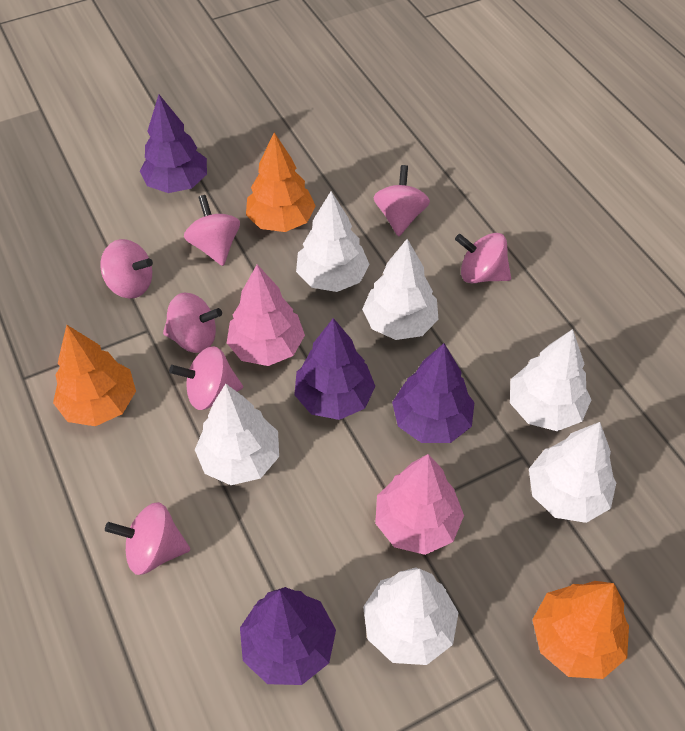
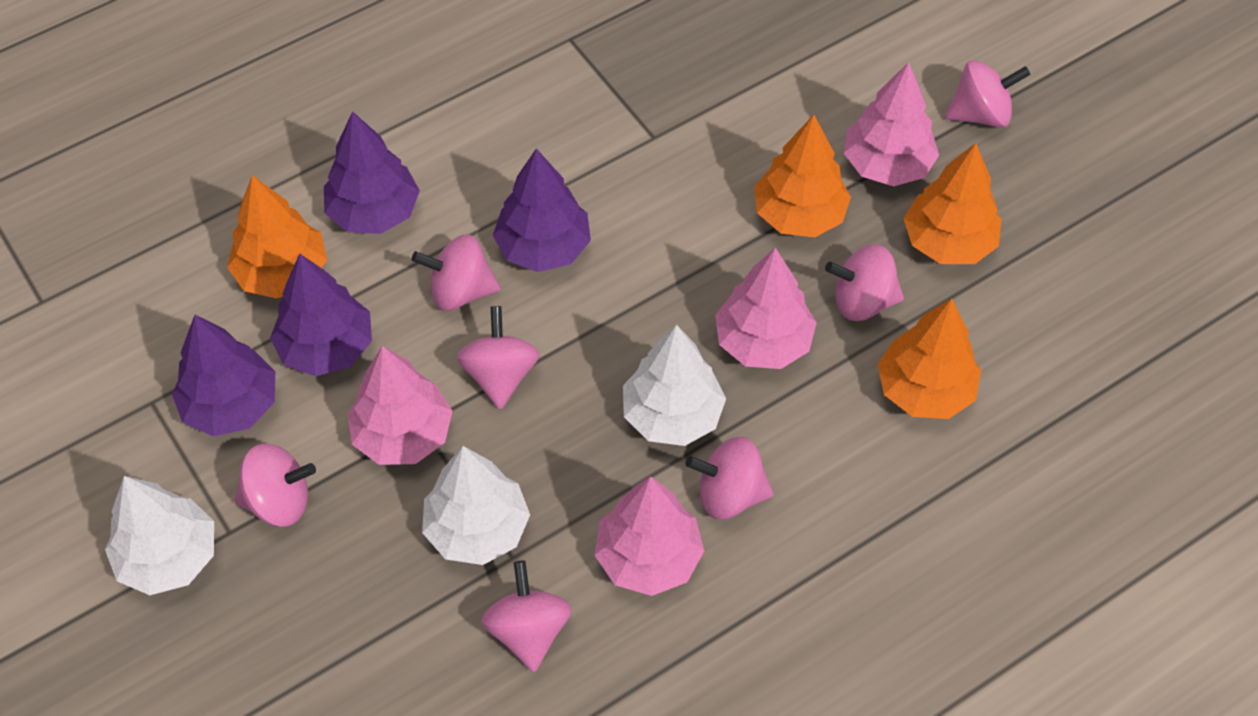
orange tree: [53,325,136,426] [246,133,316,232] [532,581,629,679] = 3 -> [227,175,327,299] [754,115,851,237] [878,298,981,419] [904,143,1001,264] = 4
pink tree: [227,264,305,366] [375,454,464,555] = 2 -> [348,346,452,465] [595,476,704,596] [715,248,817,369] [844,62,939,186] = 4
white tree: [195,384,279,485] [296,191,370,292] [362,239,439,340] [363,567,459,665] [510,329,591,431] [529,422,616,523] = 6 -> [105,476,214,595] [422,446,530,565] [623,325,726,446] = 3

